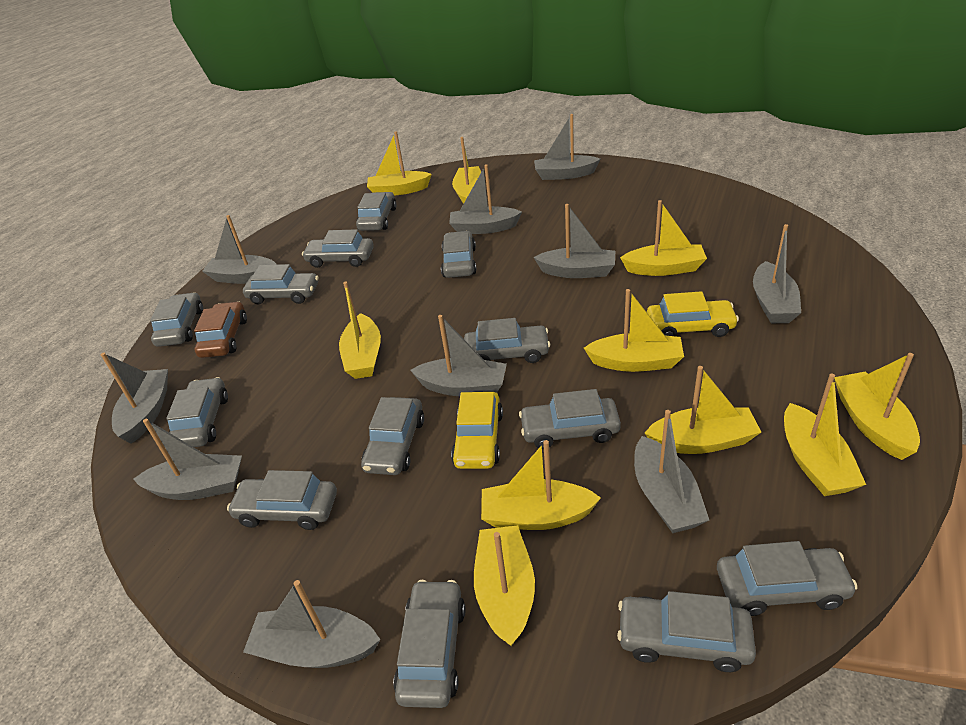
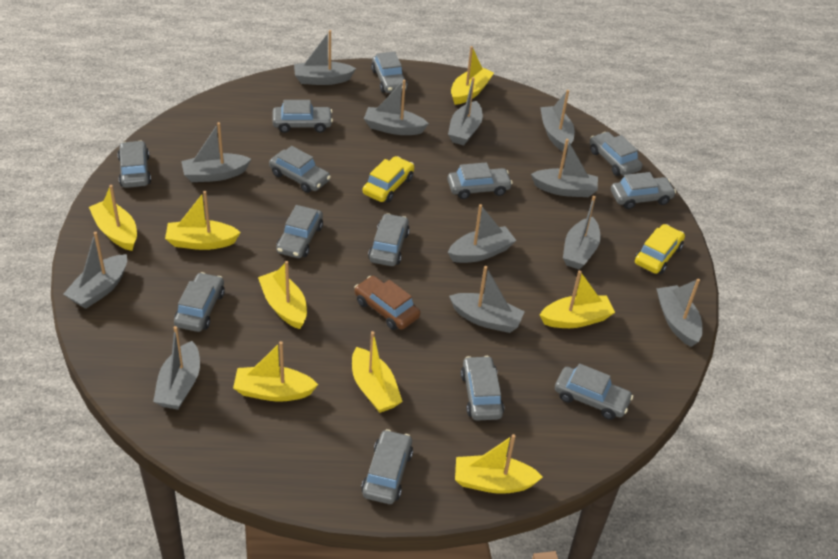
grey boat: [101,353,168,444] [133,419,242,500] [202,215,277,284] [243,580,381,668] [410,315,507,396] [449,164,522,234] [534,114,600,180] [534,204,615,278] [634,410,709,533] [753,224,801,323] = 10 -> [63,232,127,309] [153,326,200,410] [181,122,251,182] [294,30,356,85] [364,80,429,135] [448,77,483,145] [448,204,516,263] [449,266,525,333] [531,139,598,197] [540,90,575,151] [563,196,601,270] [656,278,703,347] = 12
yellow boat: [339,281,381,379] [367,131,432,196] [452,137,481,204] [474,525,535,646] [481,440,601,530] [584,289,684,372] [620,200,707,276] [645,366,761,454] [784,374,866,496] [834,353,920,460] = 10 -> [89,185,137,251] [165,191,241,250] [233,341,318,401] [258,261,307,329] [352,331,403,413] [451,46,494,105] [455,434,543,494] [540,270,615,328] = 8

